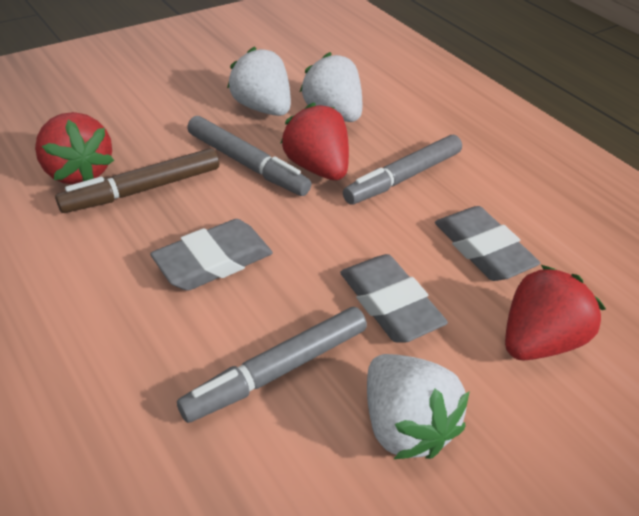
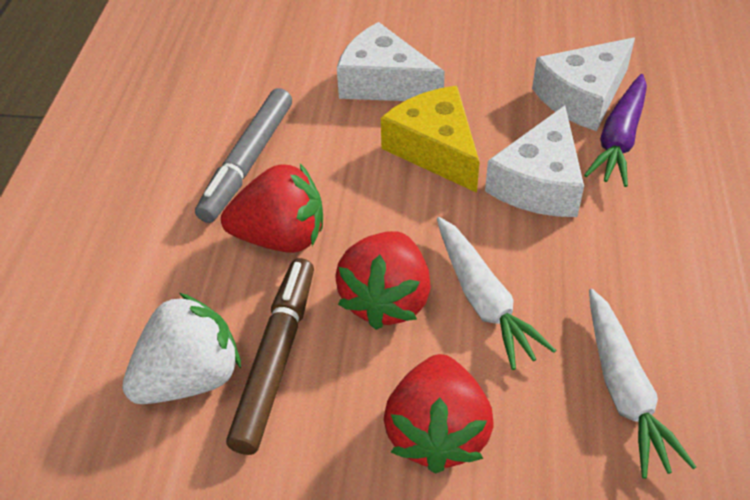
grey eraser: [150,219,273,291] [340,254,448,342] [435,206,540,281] = 3 -> none = 0
grey marker: [177,307,367,423] [187,116,311,196] [343,135,462,204] = 3 -> [195,88,292,223] = 1
purple carrot: none = 0 -> [584,74,647,187] = 1
white carrot: none = 0 -> [437,217,556,370] [589,289,696,479] = 2
white cheese: none = 0 -> [337,22,445,101] [485,105,584,217] [532,38,635,131] = 3
white strawberry: [227,46,291,116] [300,52,362,122] [367,354,470,459] = 3 -> [122,293,241,404] = 1
yellow cheese: none = 0 -> [381,86,480,193] = 1

